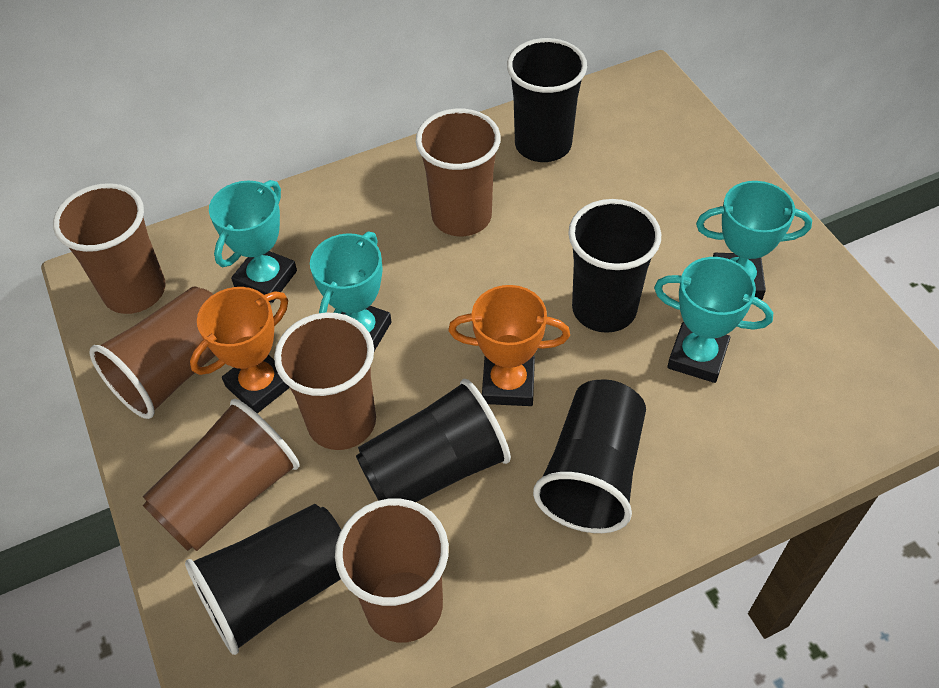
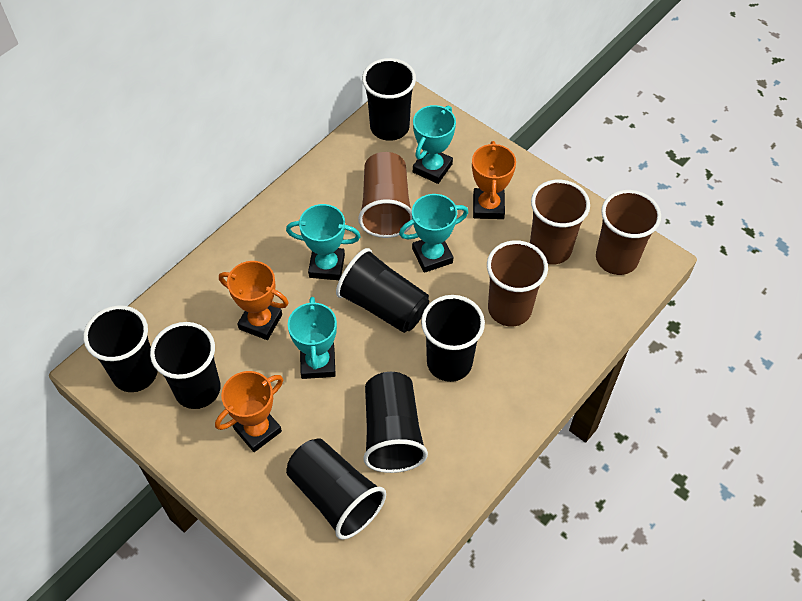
black cup: [185,504,341,655] [356,379,511,502] [507,38,587,162] [533,379,646,533] [568,199,661,333] = 5 -> [83,305,158,392] [150,322,221,409] [286,438,386,540] [336,248,429,333] [362,58,416,141] [363,372,428,473] [421,295,485,382] = 7
brown cup: [53,183,166,314] [89,287,216,419] [143,399,300,551] [274,313,376,450] [335,499,449,643] [416,109,501,236] = 6 -> [358,152,413,238] [487,240,548,326] [530,180,590,265] [596,190,661,275] = 4
orange trophy: [190,287,290,413] [448,285,570,406] = 2 -> [215,371,283,452] [219,261,289,340] [472,141,516,219] = 3

